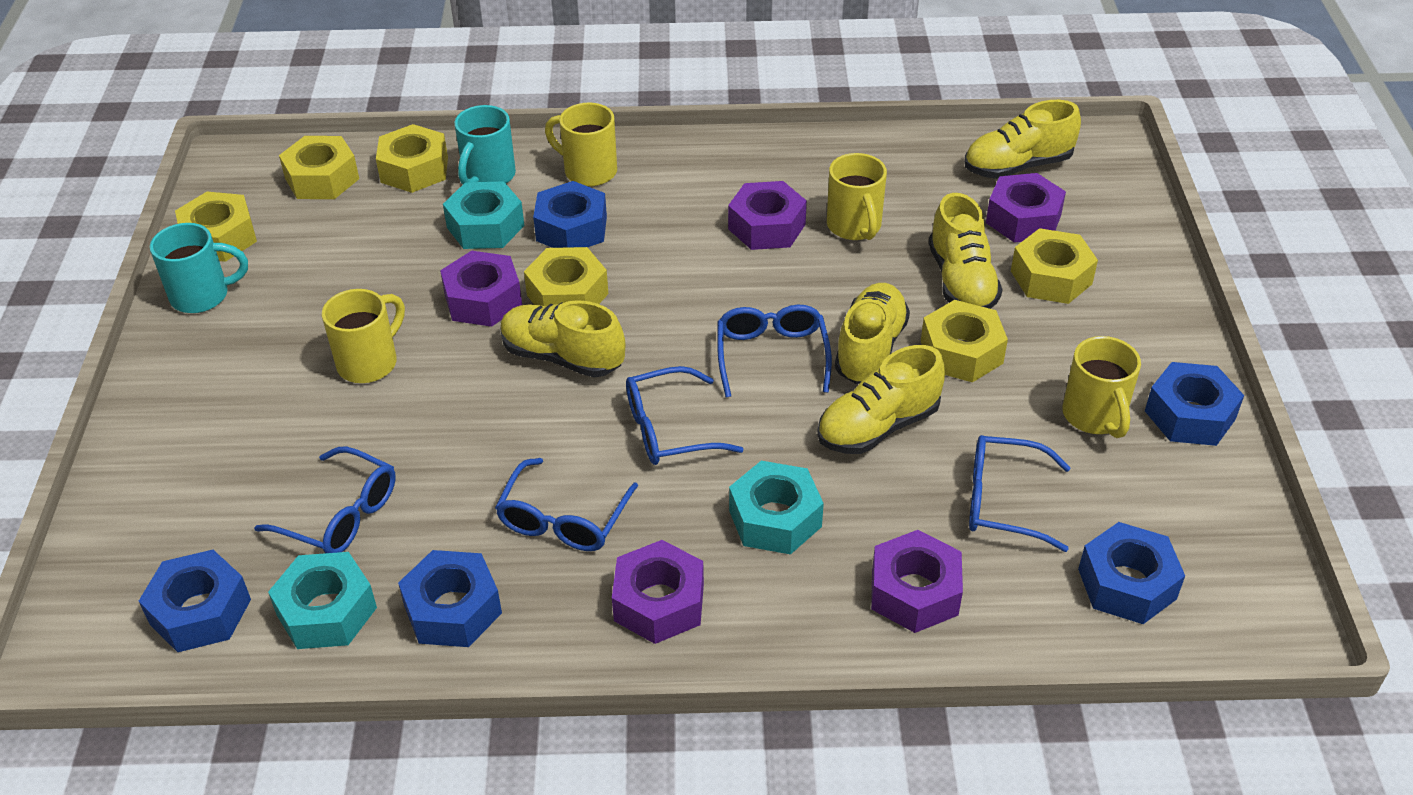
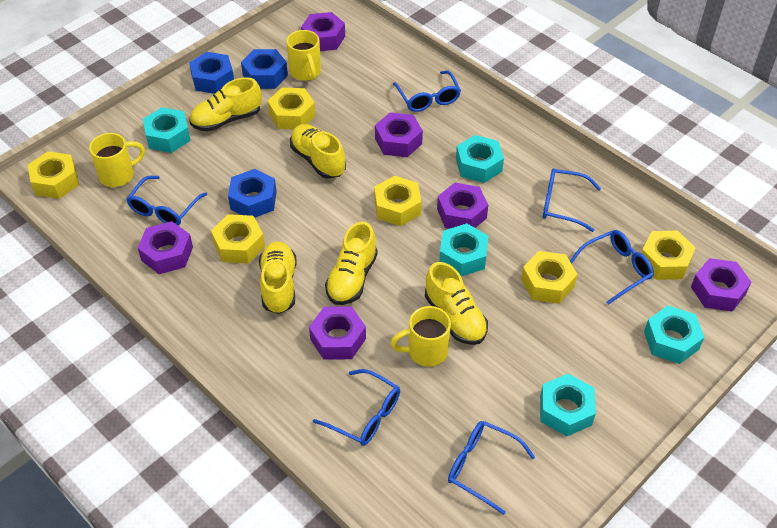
blue glasses: [254,447,396,553] [495,458,638,551] [626,366,744,465] [717,305,832,397] [969,435,1071,552] = 5 -> [126,176,207,226] [313,369,400,446] [393,71,461,112] [448,421,535,515] [543,169,601,232] [570,230,654,305] = 6
blue nut: [139,550,251,652] [398,550,502,647] [533,181,607,248] [1078,522,1185,624] [1145,362,1244,446] = 5 -> [189,52,234,94] [228,169,277,218] [241,49,288,89] = 3
purple nut: [440,251,522,327] [612,540,704,644] [728,181,807,250] [871,530,963,633] [986,173,1066,242] = 5 -> [138,221,193,274] [301,12,345,51] [309,307,366,360] [375,112,423,157] [437,183,488,229] [691,258,751,312] = 6
turquoise mug: [150,223,248,313] [454,105,516,184] = 2 -> none = 0
turquoise nut: [268,552,377,649] [443,181,525,249] [729,461,824,554] = 3 -> [143,107,191,153] [439,223,489,277] [456,135,504,183] [540,374,596,437] [644,306,705,364] = 5
yellow mug: [322,289,405,383] [545,103,617,187] [827,153,887,240] [1062,336,1141,438] = 4 -> [89,133,145,187] [286,30,321,81] [390,306,451,367] = 3

